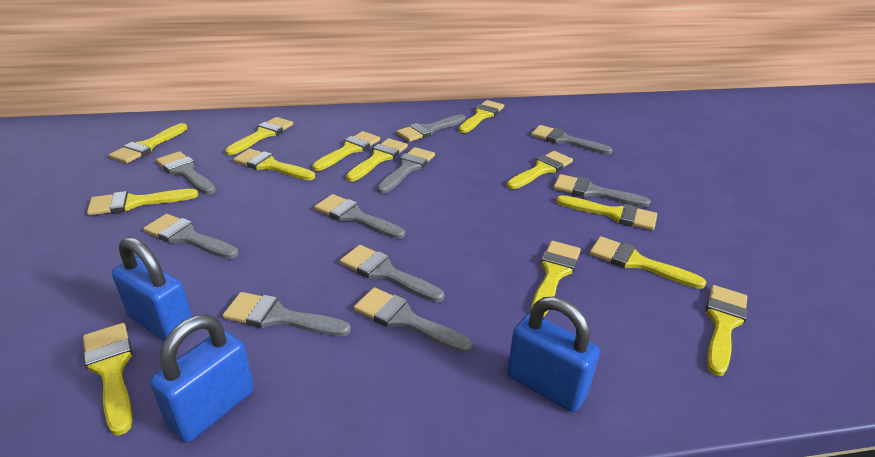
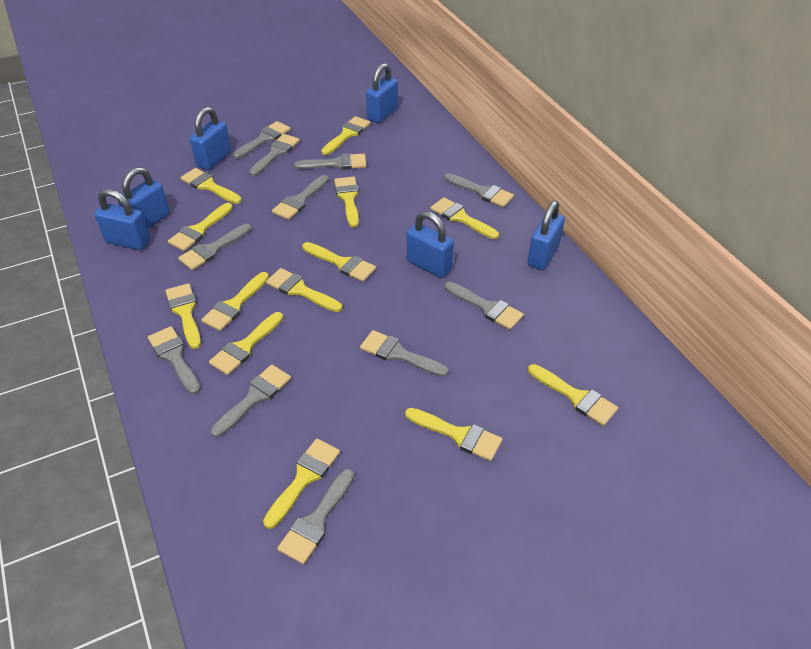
blue padlock: [112,237,192,341] [150,314,254,443] [507,297,600,412] = 3 -> [94,189,150,250] [118,167,170,229] [190,107,231,170] [366,63,398,123] [407,211,454,278] [527,201,565,270] = 6
grey brush: [143,214,239,259] [156,151,216,195] [223,292,351,336] [314,194,405,239] [340,245,444,302] [354,287,473,353] [377,147,435,193] [396,114,465,142] [531,125,613,154] [553,174,651,207] = 10 -> [148,326,200,394] [178,224,252,270] [211,365,291,437] [233,121,291,159] [249,134,300,176] [272,175,329,220] [277,469,354,564] [294,153,366,170] [360,330,449,377] [444,173,514,207] [444,282,524,330] = 11

